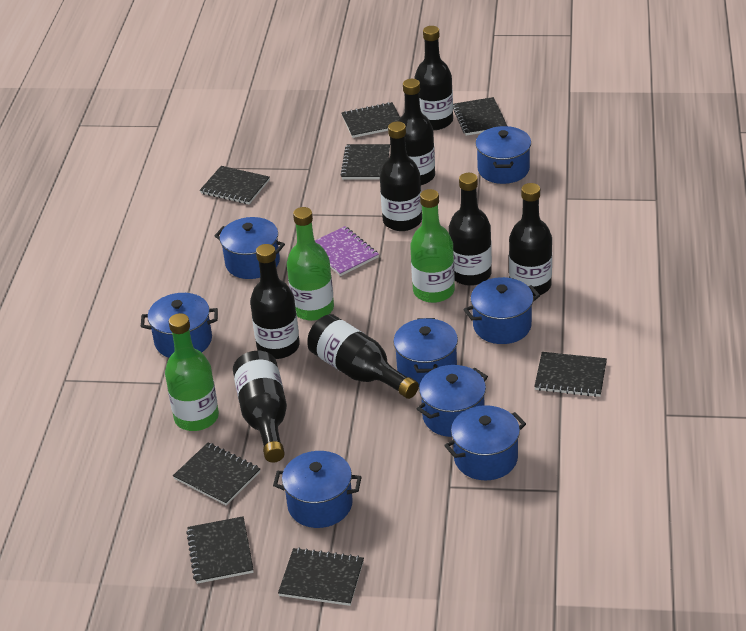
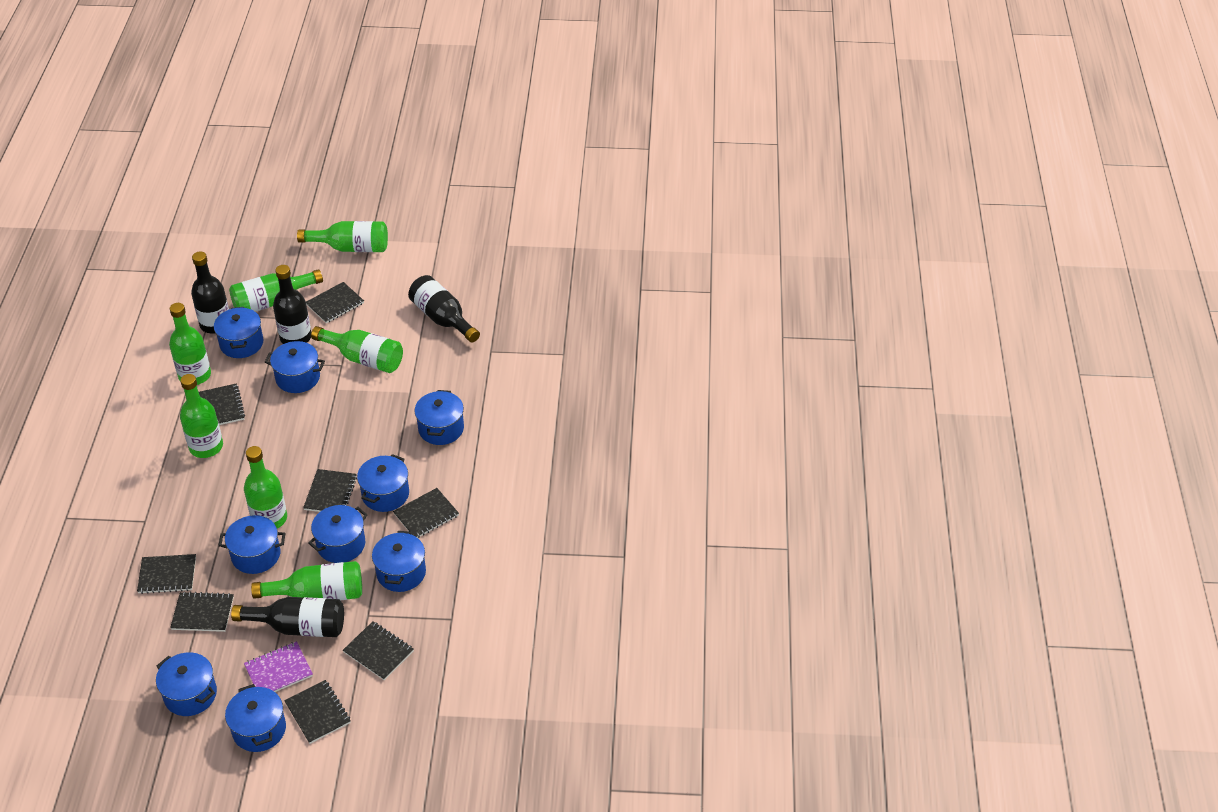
black bottle: [233,351,287,463] [250,244,300,359] [307,314,419,399] [380,121,422,231] [398,79,435,185] [414,26,453,130] [449,173,492,286] [509,183,552,297] = 8 -> [191,251,229,334] [231,597,344,637] [273,265,311,344] [408,275,480,343] = 4
blue pot: [141,293,218,358] [214,217,285,279] [273,451,361,528] [393,318,458,386] [417,365,488,437] [444,405,526,480] [463,277,540,344] [475,126,531,184] = 8 -> [156,652,217,716] [214,307,264,358] [218,515,285,574] [225,684,286,752] [265,341,325,393] [308,505,368,563] [357,454,409,512] [372,531,426,592] [414,390,464,445] = 9
green bottle: [165,313,219,431] [287,207,334,321] [410,189,455,303] = 3 -> [169,303,211,385] [180,374,223,458] [229,269,323,312] [244,446,287,529] [251,561,362,600] [297,221,388,252] [311,326,403,373] = 7

